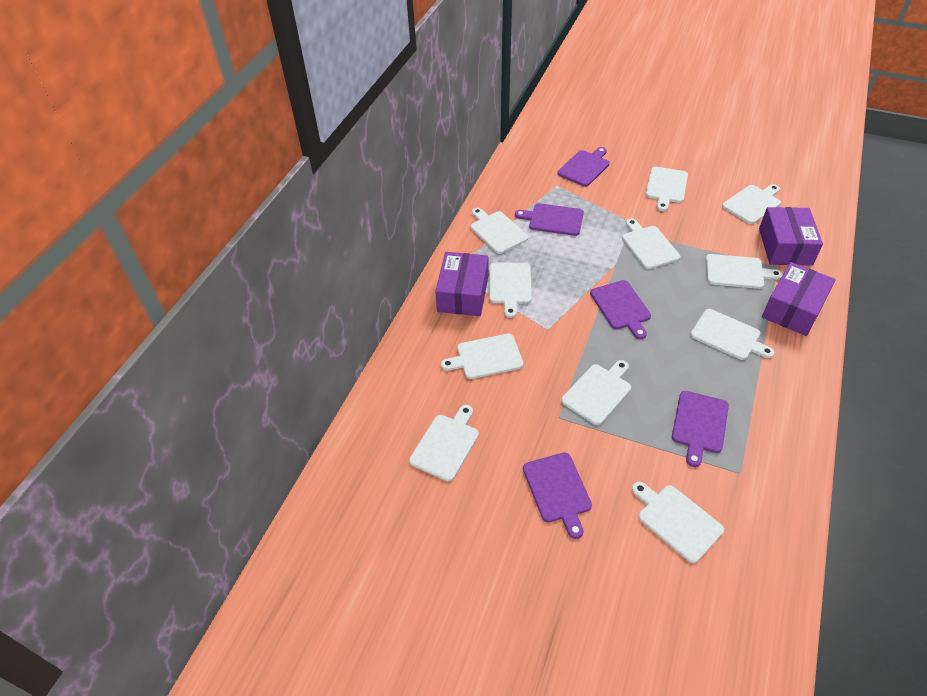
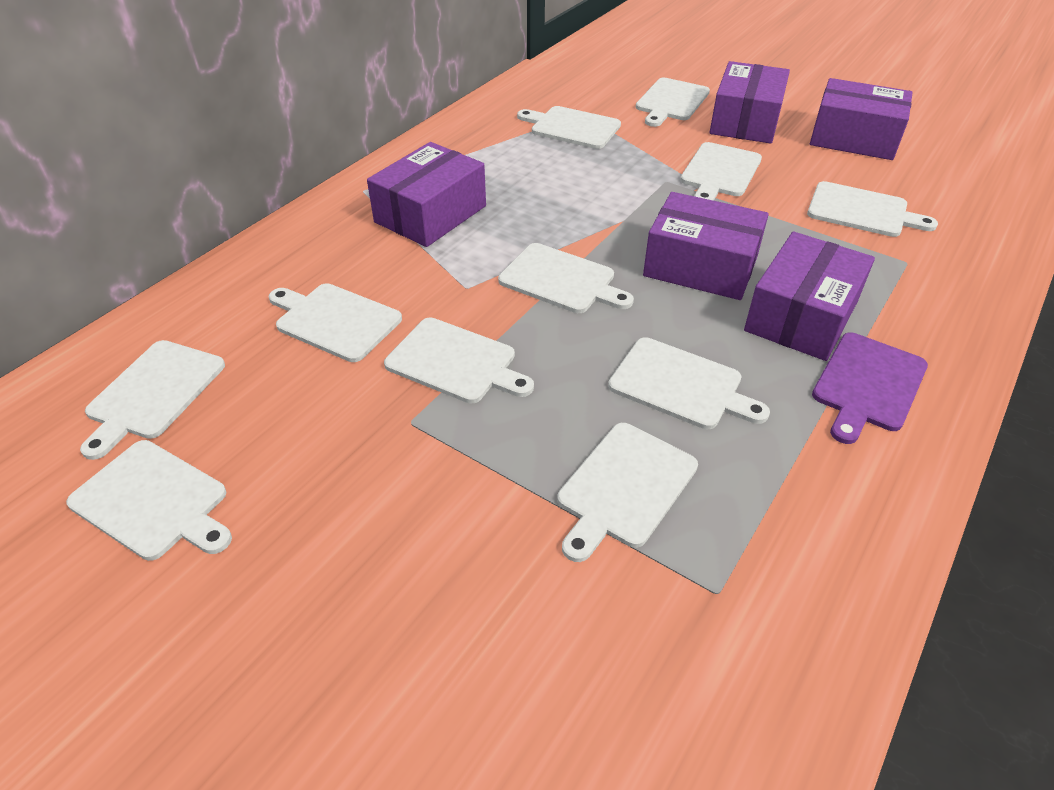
purple box: [435,252,488,316] [759,207,823,266] [762,262,836,336] = 3 -> [367,142,486,247] [643,192,769,300] [710,61,790,144] [744,232,875,361] [810,78,913,160] = 5
purple cutting board: [515,203,584,236] [523,452,592,539] [557,147,610,187] [590,280,651,339] [672,391,729,467] = 5 -> [812,332,928,444] = 1

